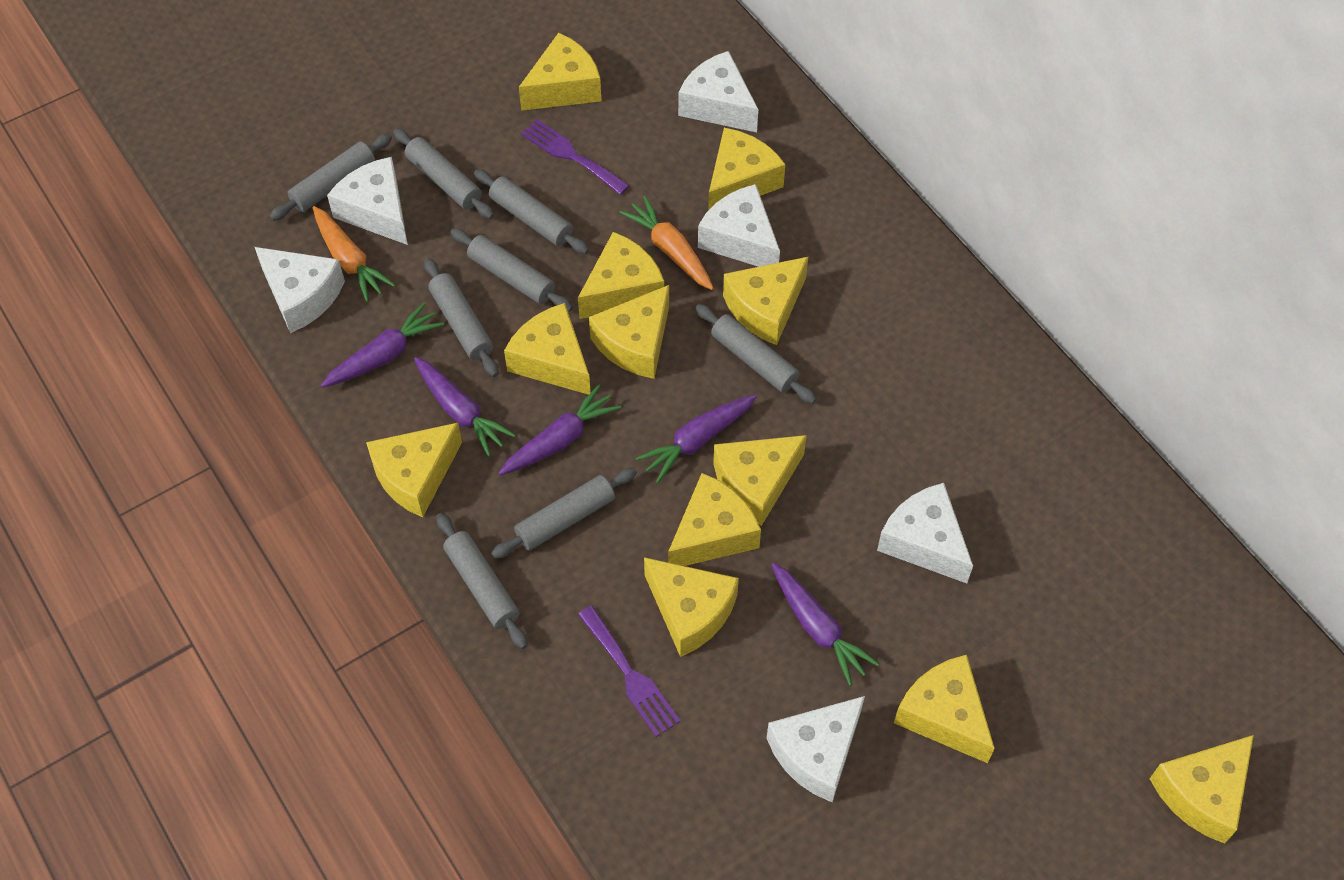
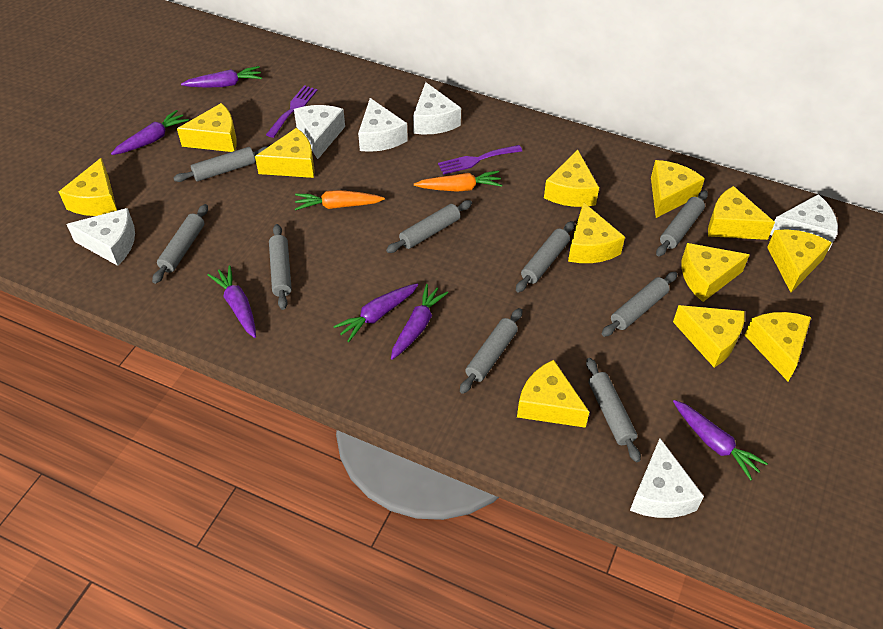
grey rolling pin: [269,134,392,221] [393,128,494,219] [424,258,498,377] [436,513,528,649] [450,228,573,312] [474,169,589,254] [491,468,637,559] [696,304,816,404] = 8 -> [152,204,208,284] [173,146,267,182] [269,224,292,310] [386,200,472,253] [460,308,522,394] [516,221,574,292] [586,358,641,462] [602,272,677,337] [656,190,708,256] = 9
purple carrot: [321,302,444,388] [414,357,516,457] [498,384,621,475] [635,395,757,483] [771,563,879,686] = 5 -> [111,110,189,155] [181,66,262,87] [208,265,256,338] [333,283,418,342] [391,284,448,360] [673,400,768,480] = 6

